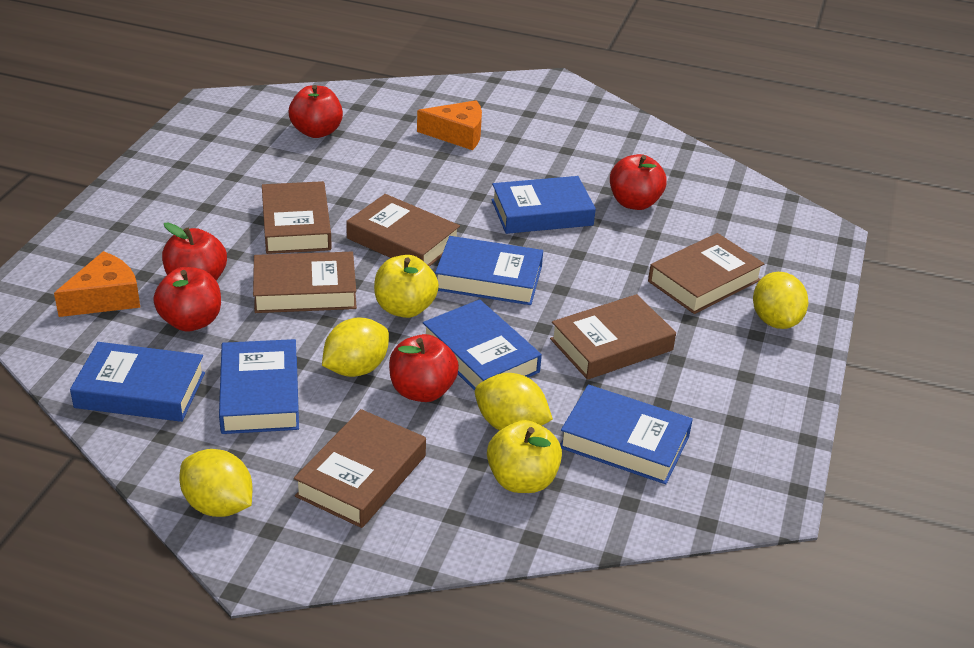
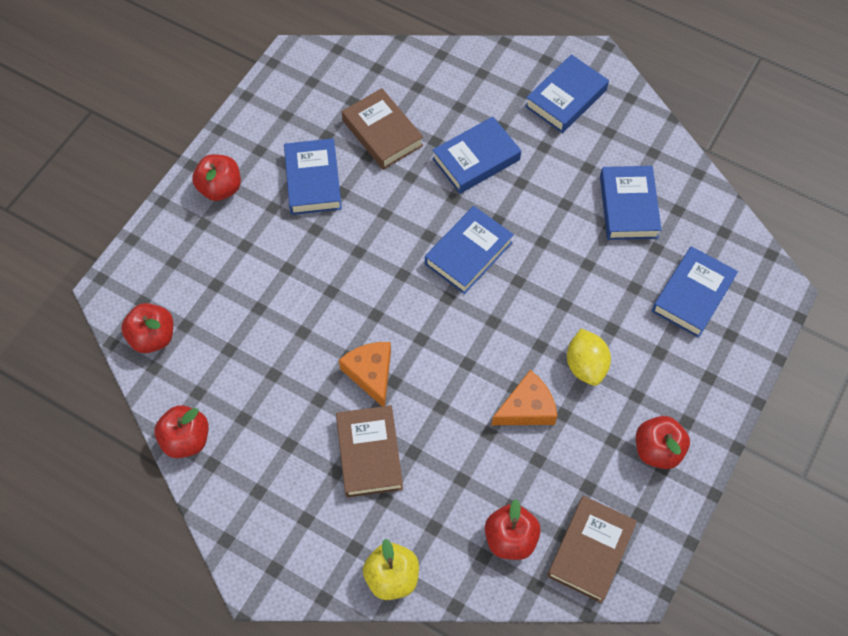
brown book: [253,252,357,313] [262,181,332,254] [294,409,426,528] [346,194,460,267] [550,294,676,380] [648,233,765,314] = 6 -> [336,405,403,498] [342,88,423,170] [547,496,637,603] = 3
yellow apple: [374,255,439,318] [487,420,562,493] = 2 -> [363,538,419,600] = 1
yellow lemon: [179,449,253,517] [322,317,389,377] [475,373,553,431] [753,272,808,329] = 4 -> [567,329,611,386] = 1

